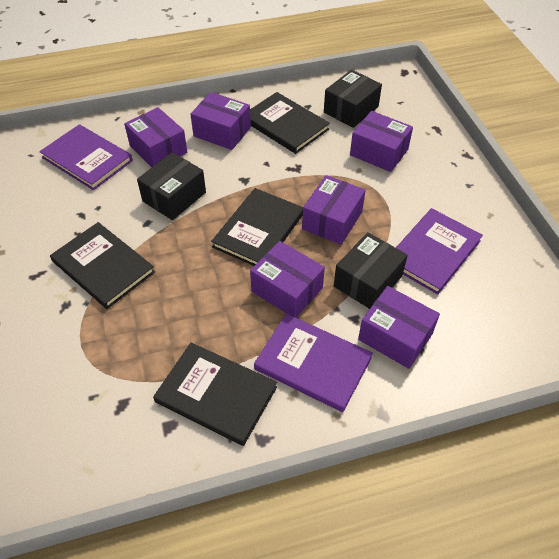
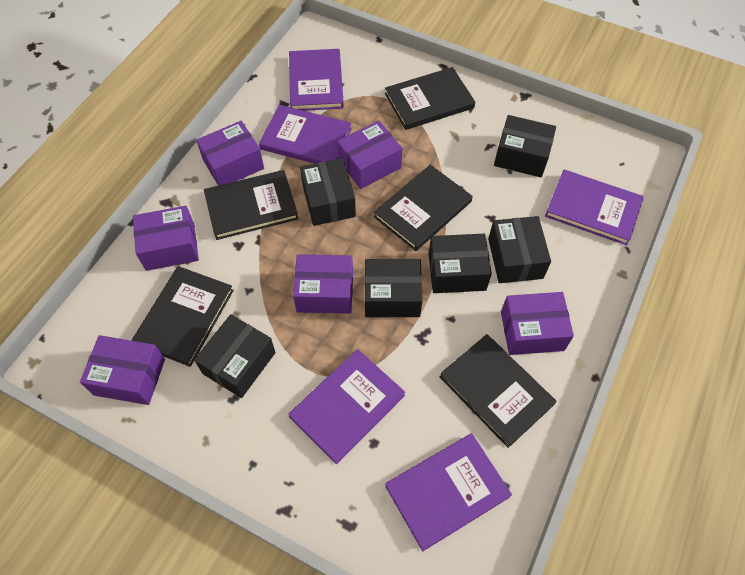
black book: [50,222,155,309] [153,343,277,446] [211,188,303,266] [250,92,330,154] = 4 -> [132,266,234,367] [204,170,299,240] [374,165,473,251] [385,67,475,130] [440,334,557,448] = 5
black box: [137,152,206,220] [324,70,382,128] [334,232,408,309] = 3 -> [194,314,276,398] [300,158,356,226] [365,259,423,317] [428,234,492,293] [488,216,551,283] [494,115,556,177] = 6
purple book: [39,124,133,190] [254,314,373,412] [396,208,483,295] = 3 -> [259,105,352,164] [288,349,405,464] [289,49,344,111] [385,434,512,551] [545,170,644,245] = 5

